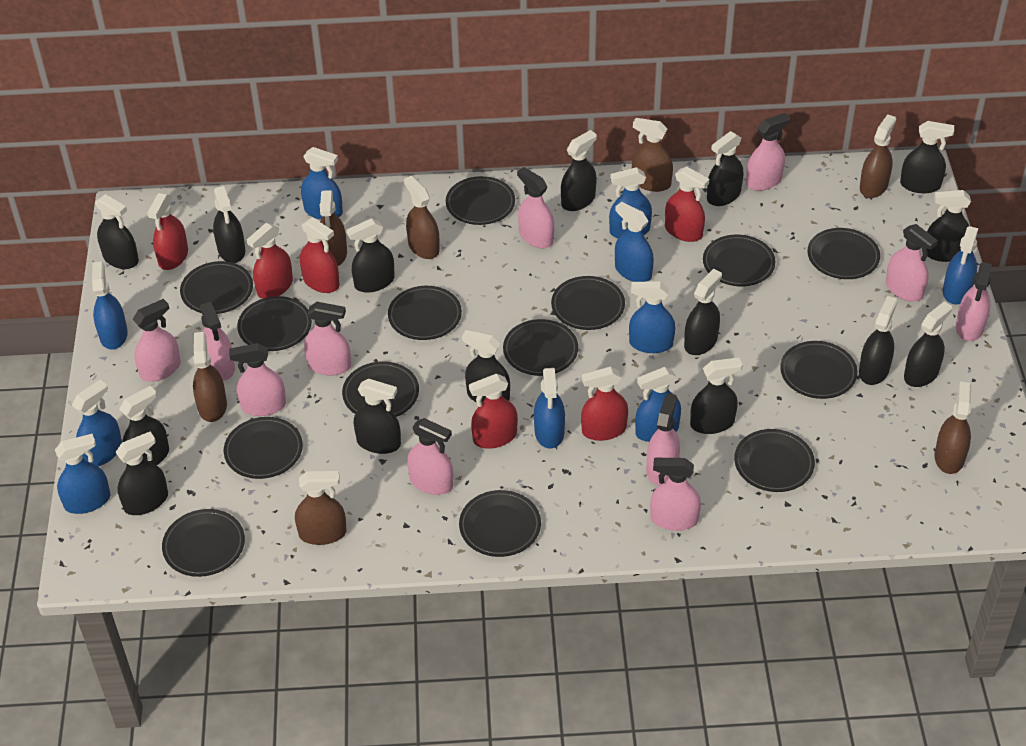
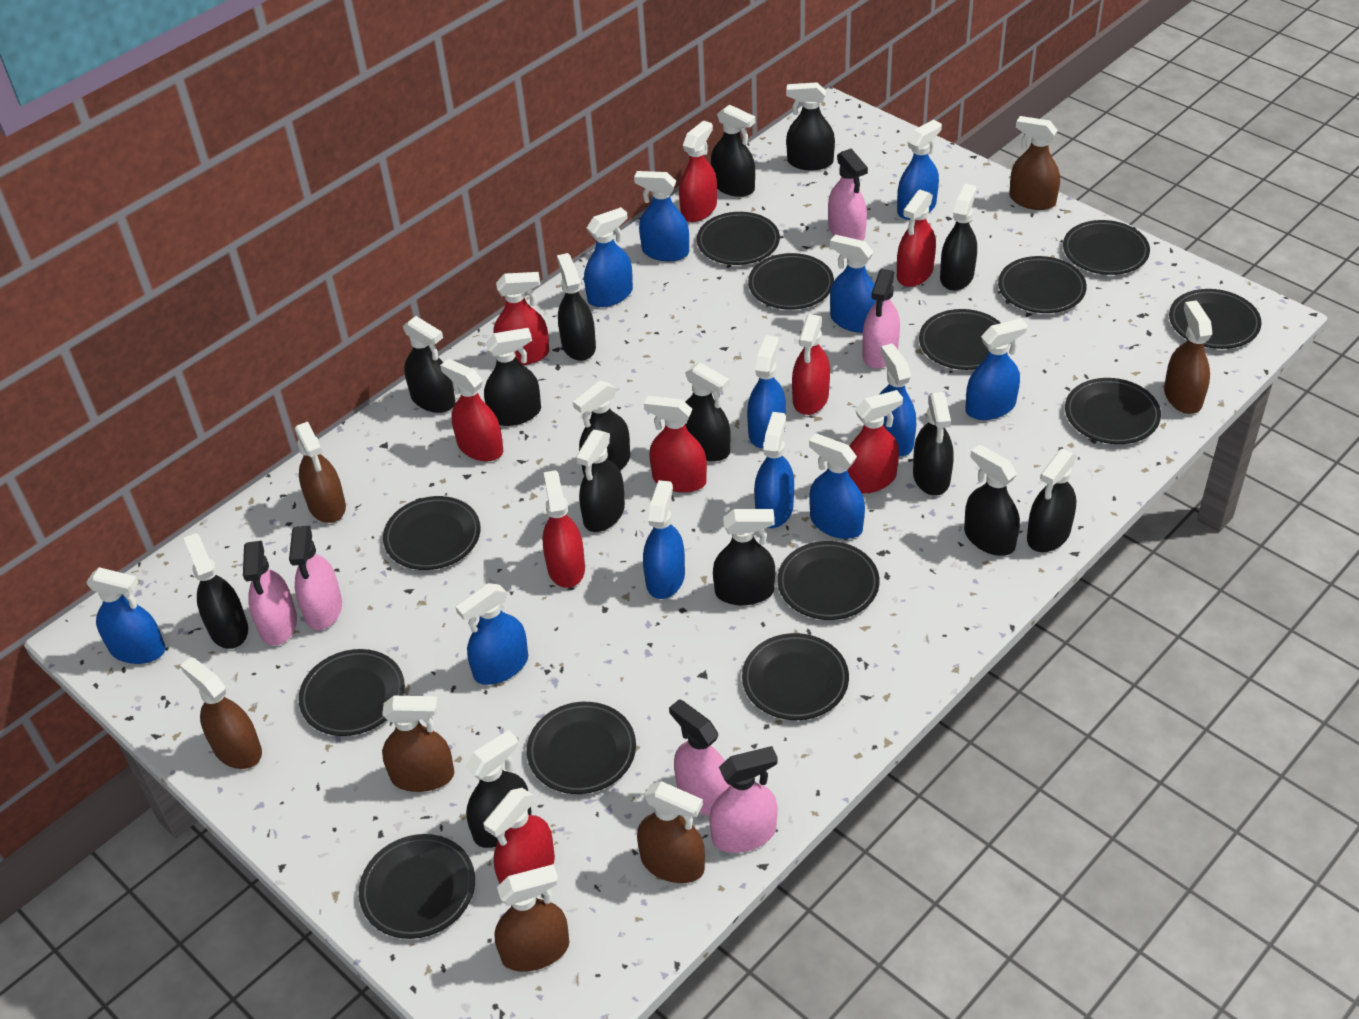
black plate: [162,509,245,577] [180,261,253,314] [224,417,303,479] [237,296,312,351] [342,361,419,417] [388,286,462,340] [446,176,515,225] [459,490,541,557] [503,319,578,376] [551,276,625,330] [703,235,775,286] [734,429,815,492] [780,341,858,399] [807,228,880,279] = 14 -> [298,649,405,736] [359,834,475,939] [383,496,481,570] [526,702,636,794] [697,212,780,265] [742,633,849,720] [748,253,834,310] [777,541,880,620] [919,309,1000,370] [998,256,1087,313] [1063,220,1150,275] [1065,378,1161,444] [1169,289,1262,349] = 13
blue spray bottle: [55,434,110,514] [72,380,122,466] [92,261,128,349] [301,147,343,220] [534,368,565,449] [609,167,652,238] [615,202,654,282] [629,281,675,353] [635,367,681,442] [943,226,978,304] = 10 -> [86,567,165,664] [455,583,528,685] [584,207,633,307] [634,171,689,261] [643,480,685,599] [747,335,786,448] [754,412,794,528] [809,433,865,539] [830,235,876,333] [879,343,916,456] [897,120,942,220] [965,318,1028,420] = 12
pink spray bottle: [133,299,181,382] [200,302,235,381] [229,343,286,416] [304,302,351,376] [407,418,453,495] [517,167,554,248] [647,393,680,485] [650,458,701,531] [746,113,790,191] [886,224,938,302] [956,262,992,341] = 11 -> [243,541,297,646] [289,526,342,630] [669,699,730,816] [709,746,778,853] [828,148,868,241] [863,269,900,369] = 6
red spray bottle: [147,193,188,270] [247,223,293,299] [300,217,340,293] [469,374,518,449] [581,367,628,441] [665,166,709,242] = 6 -> [440,359,503,461] [484,788,555,884] [493,272,549,365] [542,470,585,588] [644,396,707,493] [679,120,717,222] [792,314,830,415] [848,390,903,494] [897,189,936,287] = 9

